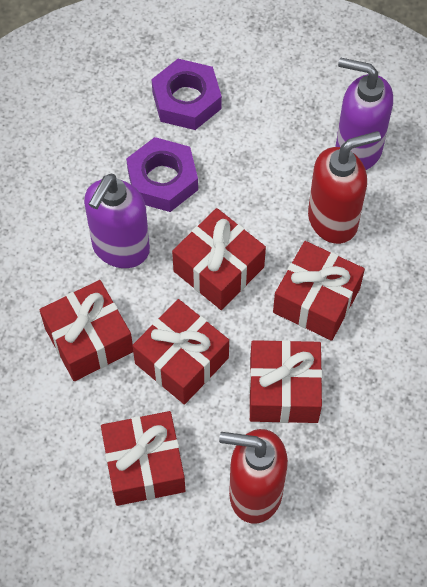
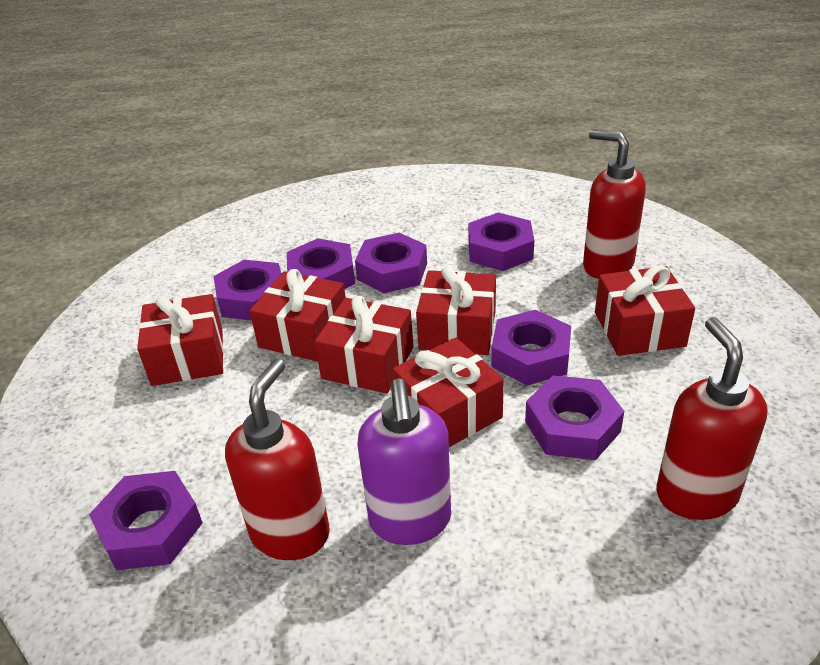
purple nut: [126,137,198,212] [151,59,222,130] = 2 -> [89,471,203,570] [213,260,282,321] [287,238,355,289] [355,233,427,293] [468,213,534,271] [491,310,571,385] [525,375,624,460] = 7
purple soap dispenser: [84,174,150,268] [336,57,393,170] = 2 -> [357,378,451,545] = 1
red soap dispenser: [219,429,288,524] [308,131,381,244] = 2 -> [225,359,330,560] [583,129,646,279] [656,317,767,520] = 3

